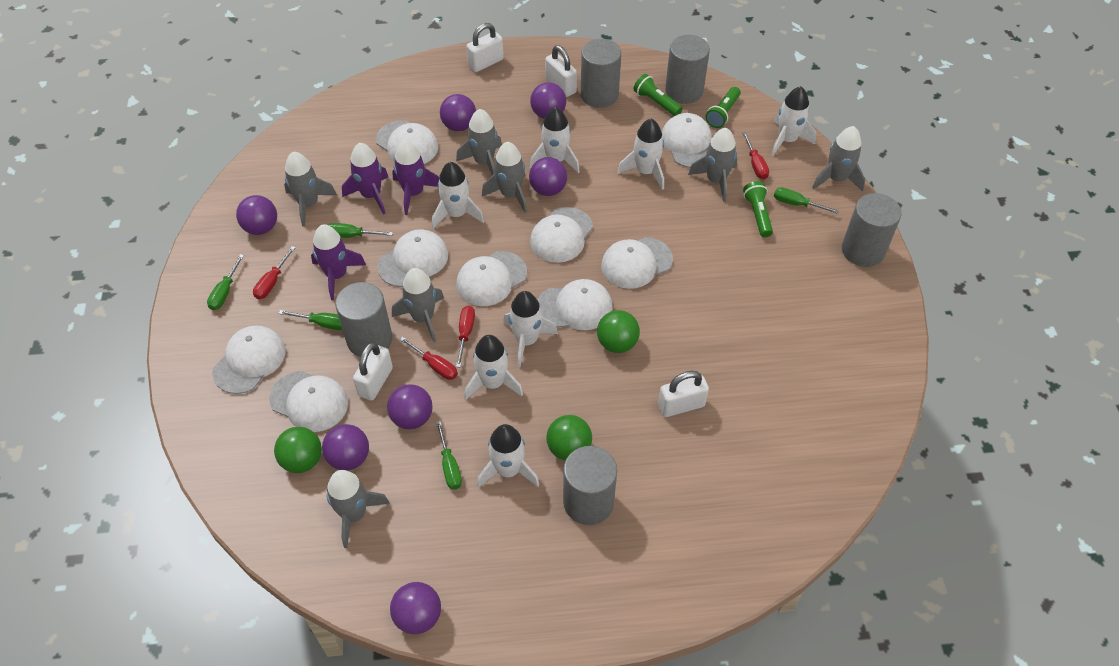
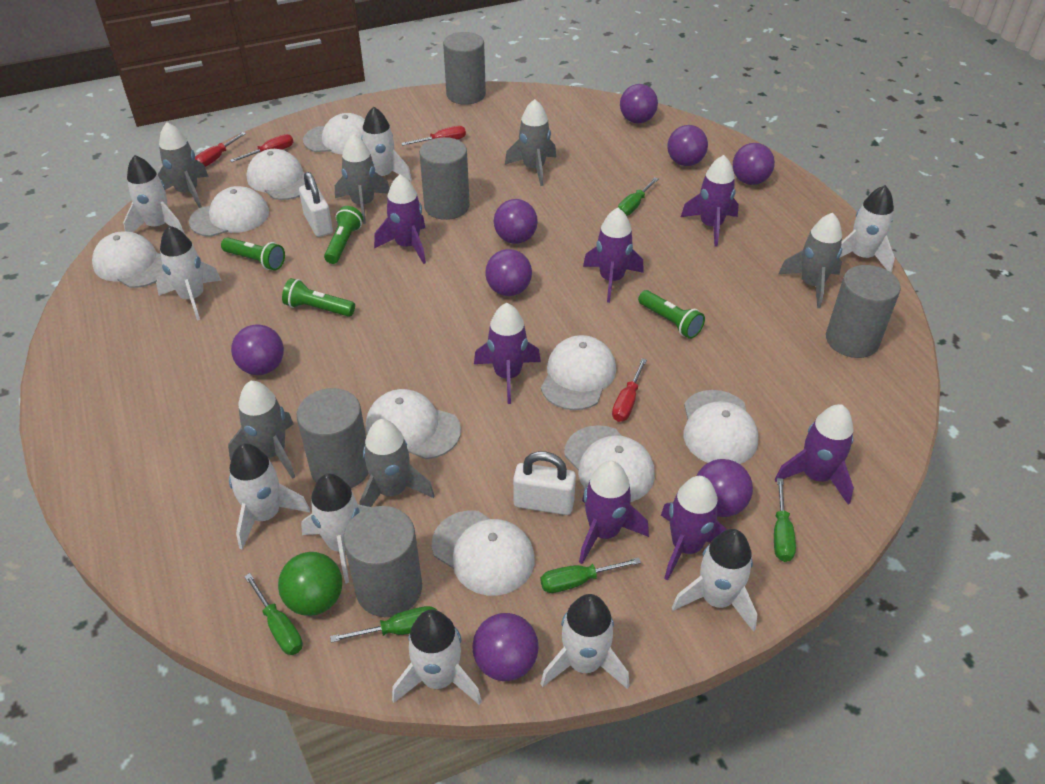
green ball: [274,427,322,473] [546,415,592,461] [597,310,640,353] = 3 -> [278,552,342,616] = 1
green flashlight: [634,74,683,116] [705,87,741,128] [743,181,773,237] = 3 -> [221,237,285,271] [282,278,355,317] [324,206,363,264] [638,290,705,339] = 4
grey rocket: [284,152,337,227] [327,470,390,548] [392,268,444,342] [456,109,502,175] [482,142,527,213] [688,128,737,202] [812,126,865,192] = 7 -> [158,122,209,208] [228,381,295,479] [335,134,390,224] [360,419,435,507] [505,99,556,186] [779,213,842,308] = 6
purple ball: [236,195,277,235] [322,424,369,470] [387,384,433,429] [390,582,441,634] [440,94,476,131] [529,157,567,196] [530,82,566,119] = 7 -> [231,324,284,375] [472,613,539,681] [485,249,532,296] [494,199,538,244] [620,84,658,123] [667,125,708,166] [696,459,753,517] [733,143,775,185] = 8
purple rocket: [311,224,366,300] [342,143,388,215] [392,141,439,215] = 3 -> [374,175,426,264] [474,303,541,404] [579,461,649,564] [583,208,644,303] [661,476,727,580] [681,155,739,247] [775,404,854,505] = 7
white padlock: [353,342,393,401] [466,23,504,72] [545,45,577,97] [658,371,709,417] = 4 -> [299,172,333,237] [513,451,576,515] = 2
white rocket: [432,162,484,229] [464,335,523,400] [477,424,539,488] [503,291,558,367] [529,107,580,173] [617,119,664,190] [771,86,816,156] = 7 -> [123,155,185,234] [156,226,222,321] [229,443,310,550] [301,474,371,583] [361,107,412,181] [392,610,482,705] [541,594,630,689] [672,529,758,632] [839,185,895,273] = 9

